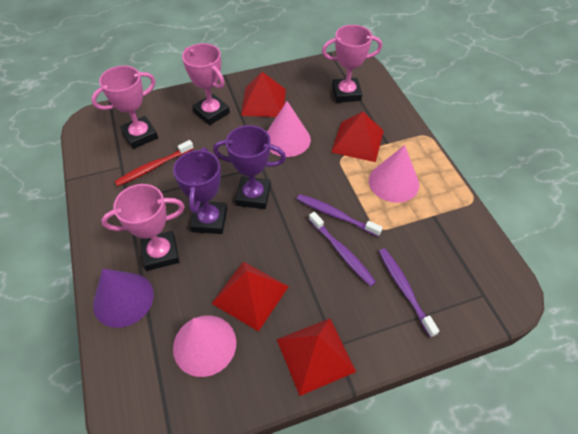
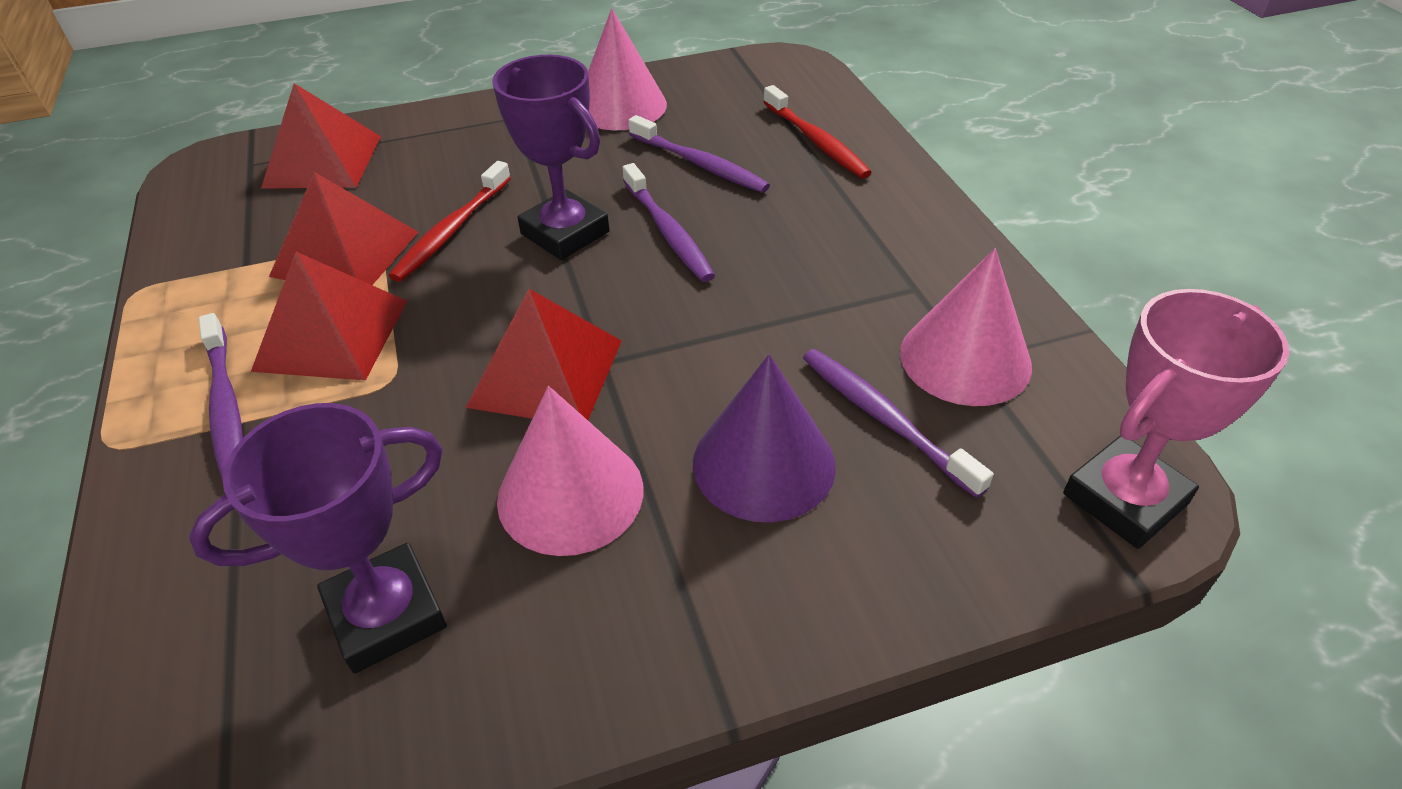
pink trophy: [91,66,158,149] [101,184,185,271] [182,43,230,125] [322,25,382,103] = 4 -> [1063,289,1289,549] = 1
purple toothbrush: [297,194,383,237] [309,212,376,287] [379,248,439,338] = 3 -> [199,313,243,481] [623,163,715,282] [628,115,770,193] [803,349,994,498] = 4
red toothbrush: [114,140,194,186] = 1 -> [389,161,511,282] [763,85,872,179] = 2

